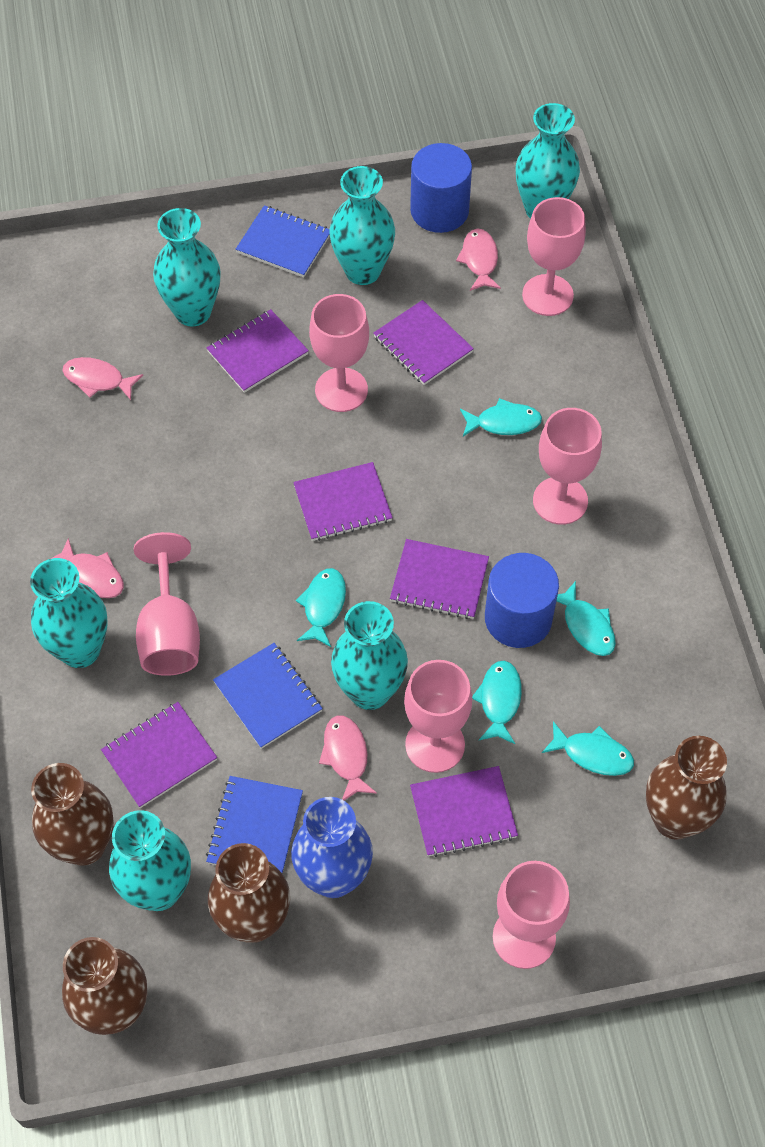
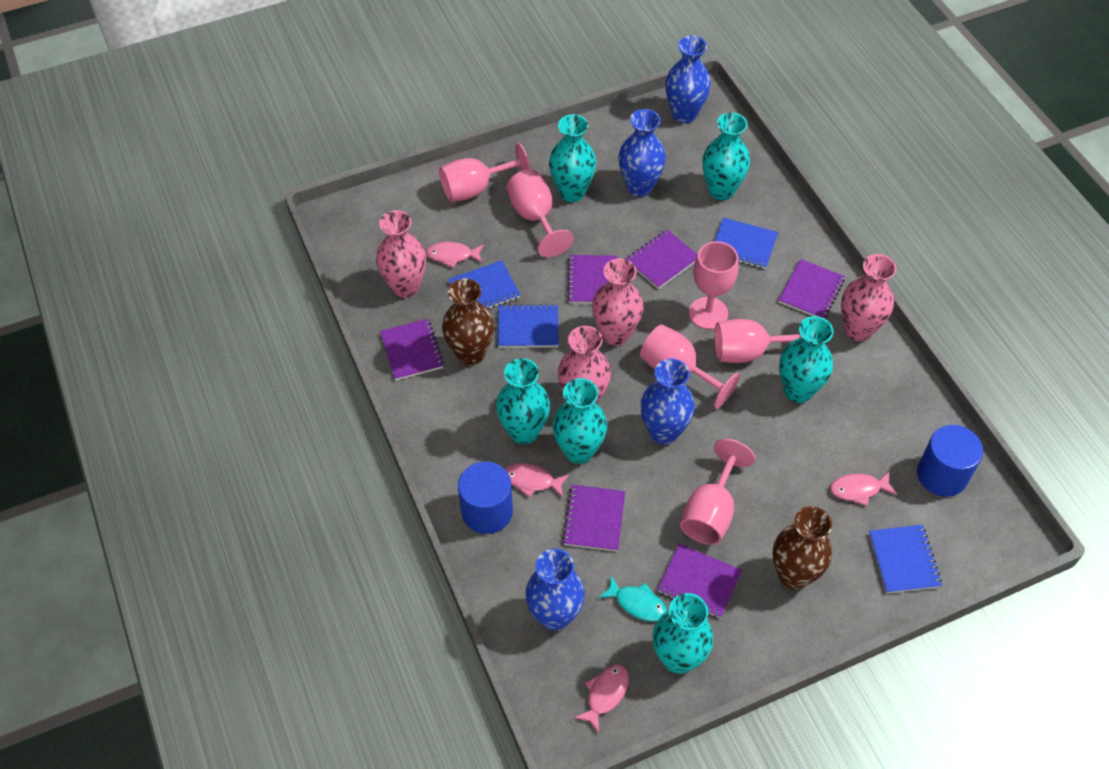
blue notebook: [206,776,303,873] [213,643,323,749] [236,205,330,277] = 3 -> [448,260,521,310] [498,304,558,348] [714,218,778,269] [869,525,942,594] = 4
blue vase: [291,797,373,898] = 1 -> [525,549,585,631] [618,109,666,197] [640,359,695,445] [665,36,711,123] = 4
brown vase: [31,763,114,866] [62,937,147,1035] [208,843,290,943] [646,736,727,840] = 4 -> [442,278,494,365] [773,506,832,589] = 2
pink vase: none = 0 -> [376,210,426,298] [558,326,611,404] [592,259,643,346] [841,254,896,341] = 4
turquoise fish: [296,568,346,647] [460,398,542,436] [472,661,522,744] [542,721,634,776] [557,581,616,656] = 5 -> [599,576,667,622] = 1

